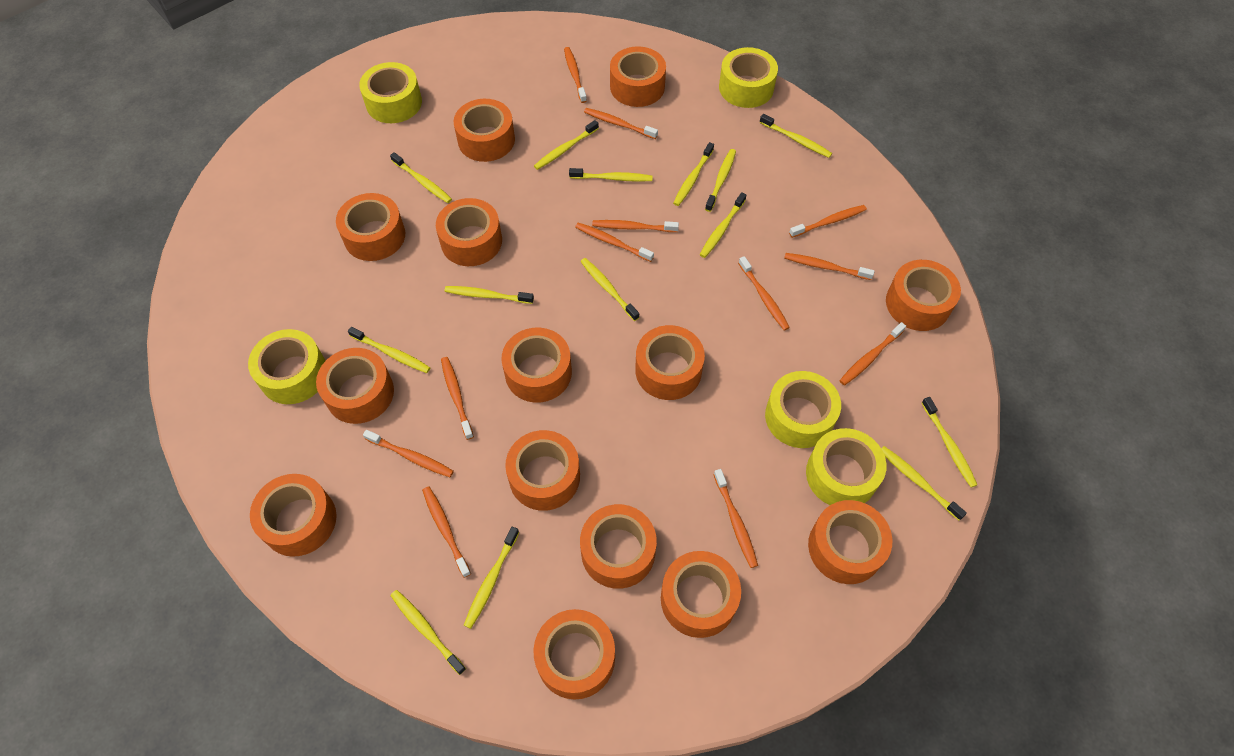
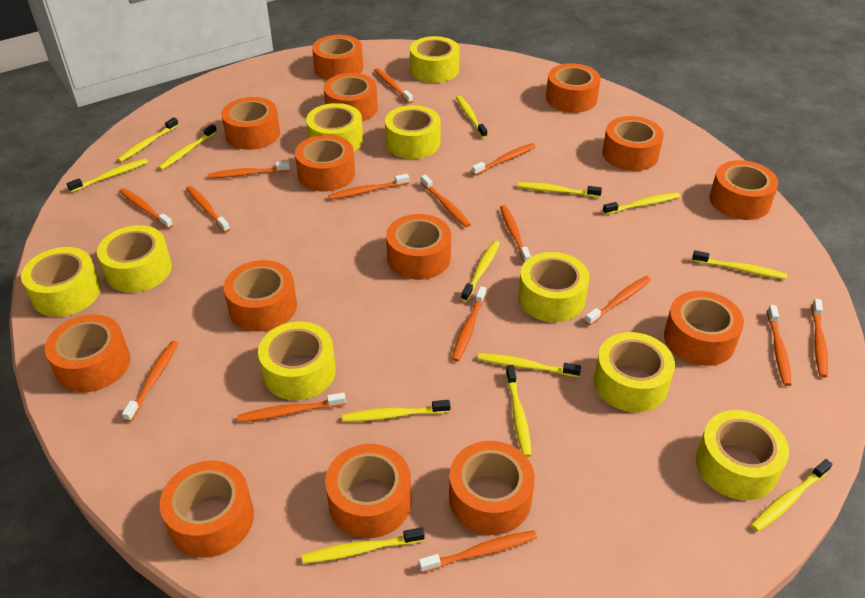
orange toothbrush: [363,430,454,477] [422,486,471,578] [441,357,474,440] [564,47,587,103] [575,223,654,262] [584,108,658,139] [592,220,679,232] [713,469,758,568] [738,256,790,330] [784,253,875,280] [789,205,867,238] [839,322,906,385] = 12 -> [119,188,173,229] [122,341,178,422] [186,186,230,233] [208,161,290,178] [238,393,346,422] [328,174,409,200] [374,68,413,104] [419,530,537,573] [421,175,471,227] [452,286,486,362] [472,143,536,176] [500,205,531,263] [585,276,651,326] [767,305,792,386] [812,299,828,377] = 15
yellow tape: [248,329,326,404] [359,62,422,123] [719,47,778,108] [765,371,841,448] [806,428,886,505] = 5 -> [21,247,101,317] [97,225,172,292] [258,322,336,400] [306,103,363,152] [385,105,441,159] [410,36,460,83] [518,252,589,322] [594,332,675,412] [696,410,789,500] = 9
yellow toothbrush: [348,327,430,373] [390,152,452,203] [390,590,466,675] [445,286,534,304] [464,527,519,629] [534,120,599,170] [569,168,653,182] [580,258,639,321] [673,142,714,206] [700,192,746,258] [705,149,736,212] [760,114,832,158] [881,446,967,520] [922,397,977,487] = 14 -> [66,158,148,193] [117,117,179,162] [158,124,217,170] [302,527,425,563] [342,400,450,422] [456,96,487,138] [461,241,500,302] [478,353,581,377] [506,365,532,457] [518,182,602,198] [603,192,680,215] [692,250,787,279] [751,459,832,532] = 13

